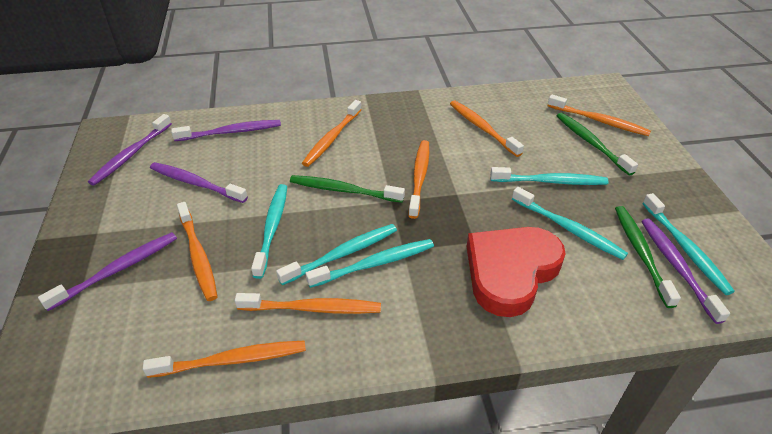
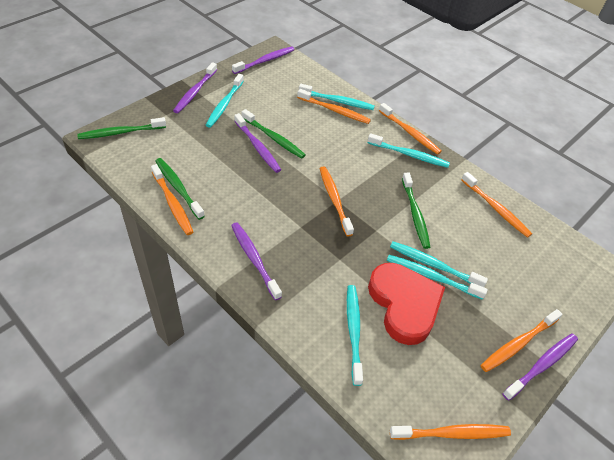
green toothbrush: [290,175,405,203] [556,113,638,176] [615,206,681,308] = 3 -> [77,117,166,139] [155,158,205,220] [242,109,306,159] [402,173,430,249] = 4

